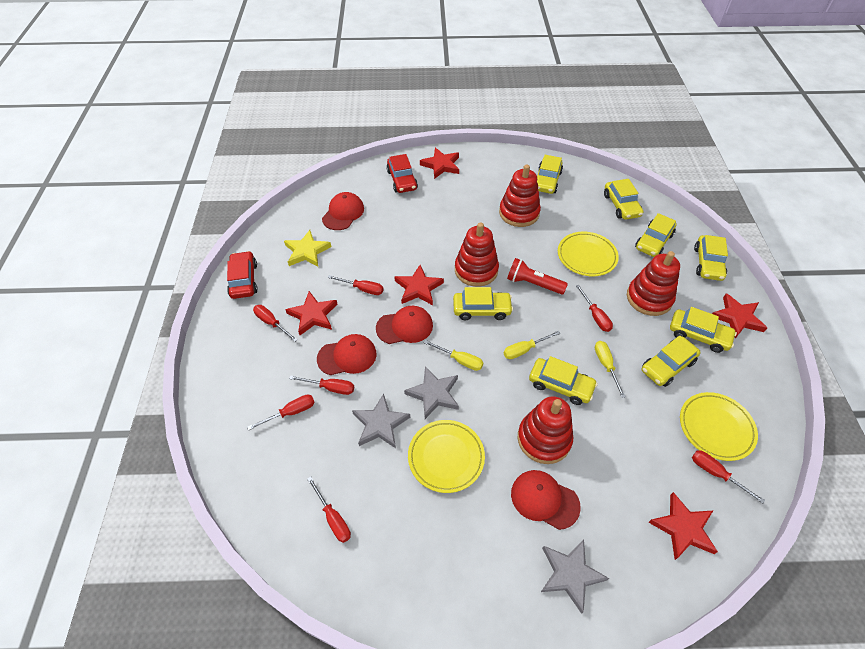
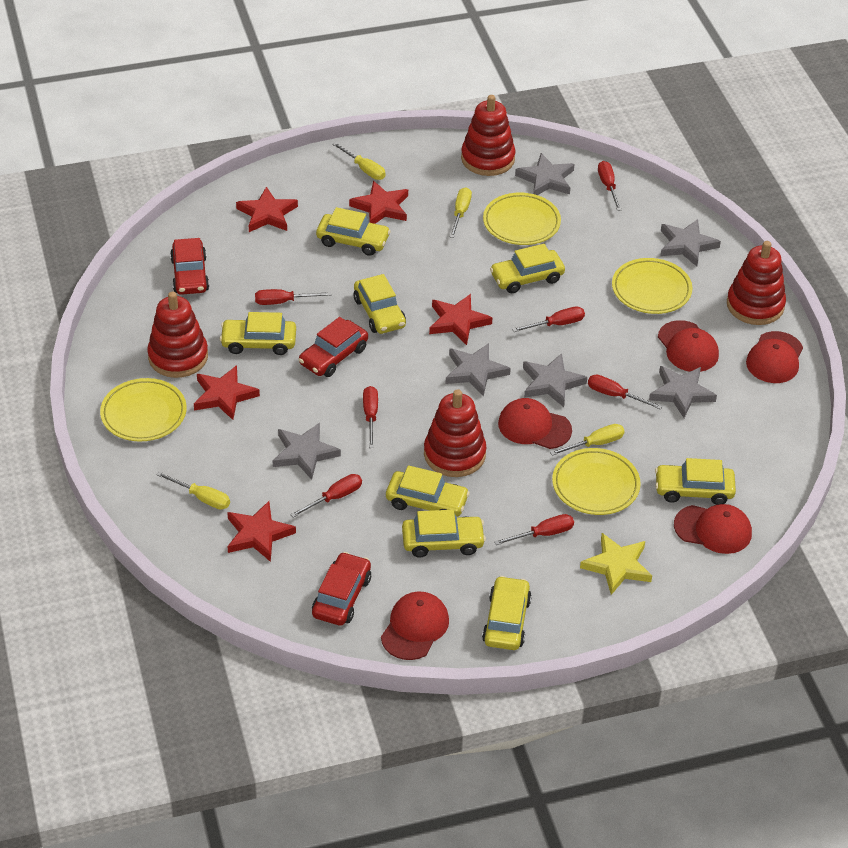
grey star: [352,393,410,448] [404,366,459,419] [541,539,609,614] = 3 -> [273,423,341,480] [446,343,511,397] [515,153,575,195] [523,353,587,407] [649,366,717,418] [660,219,721,267] = 6
red cap: [317,334,377,375] [322,192,364,230] [376,306,433,344] [511,470,581,530] = 4 -> [381,592,449,660] [498,398,572,449] [658,320,719,372] [674,504,752,554] [746,331,803,383] = 5
red car: [227,251,258,299] [386,154,418,193] = 2 -> [170,238,209,295] [299,317,368,377] [312,552,371,626] = 3
red flashlight: [507,258,568,294] = 1 -> none = 0
yellow plate: [408,420,485,493] [558,232,619,276] [680,392,758,461] = 3 -> [100,378,187,441] [483,193,561,245] [552,448,641,515] [612,258,693,314] = 4
yellow screwdriver: [424,340,483,371] [504,331,561,359] [595,341,626,398] = 3 -> [156,471,230,510] [332,142,386,180] [450,187,472,238] [550,424,625,456] = 4

